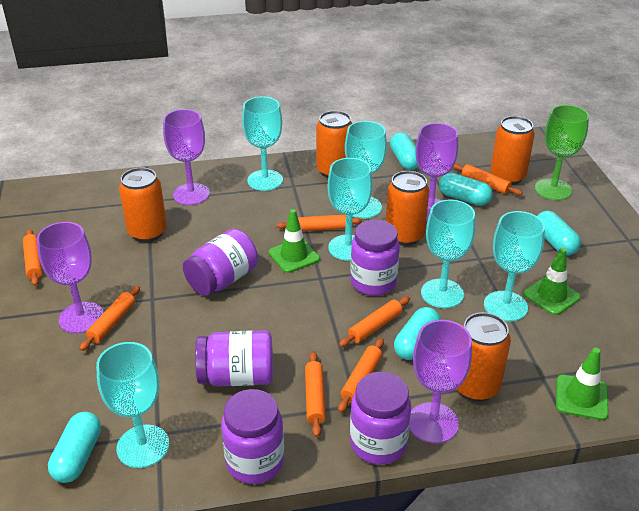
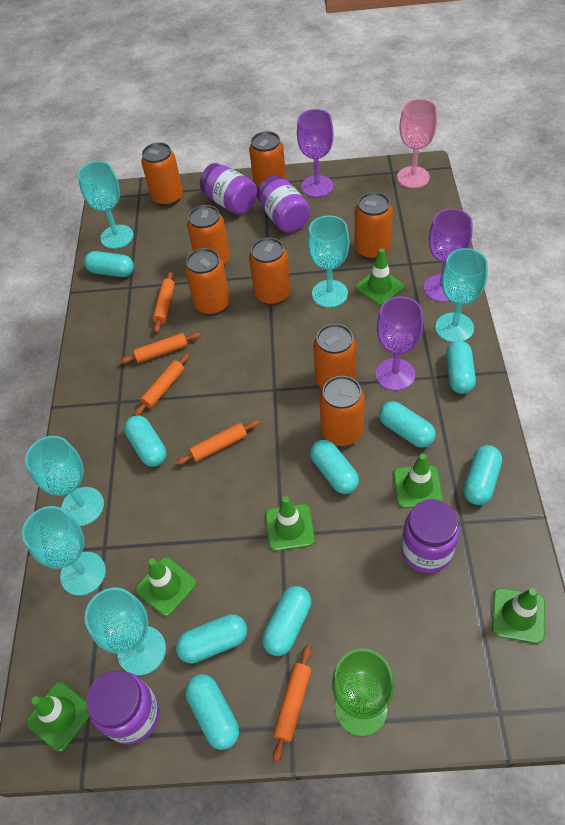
green traffic cone: [268,209,320,273] [523,248,581,315] [556,347,609,420] = 3 -> [26,682,90,752] [135,557,196,616] [266,496,315,551] [356,248,404,305] [394,454,443,508] [492,588,545,644] = 6
orange can: [119,168,167,242] [316,111,352,178] [386,171,429,246] [456,312,511,402] [490,116,535,185] = 5 -> [141,142,183,206] [185,248,230,315] [187,205,230,266] [249,131,286,190] [249,238,291,305] [313,324,356,389] [319,376,365,446] [354,192,393,260] = 8
orange rolling pin: [23,229,42,286] [80,286,140,351] [276,214,362,231] [305,351,326,437] [338,338,384,413] [339,296,410,347] [453,163,523,195] = 7 -> [120,332,201,364] [134,353,190,416] [153,271,175,333] [176,420,259,465] [273,645,311,763] = 5
pink goblet: none = 0 -> [397,99,437,188] = 1
purple goblet: [37,222,104,334] [163,109,210,205] [410,320,472,443] [416,123,458,221] = 4 -> [297,109,334,198] [375,296,423,391] [424,209,472,302] = 3
purple jar: [183,229,258,296] [195,330,273,386] [221,389,284,484] [350,220,400,296] [350,372,411,465] = 5 -> [86,670,160,745] [200,163,257,215] [257,175,310,233] [401,499,459,573] = 4
turquoise capsule: [48,412,101,483] [390,132,418,170] [394,307,441,360] [439,173,493,206] [537,211,581,255] = 5 -> [84,251,134,277] [124,415,166,467] [176,614,247,663] [185,674,239,750] [262,586,312,656] [310,440,359,494] [379,401,436,448] [446,341,476,394] [464,445,502,505] = 9

